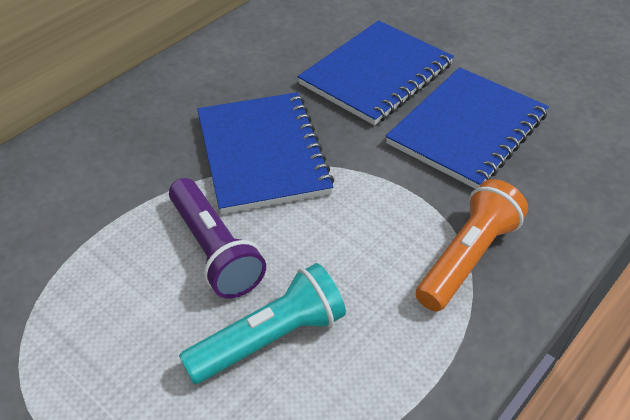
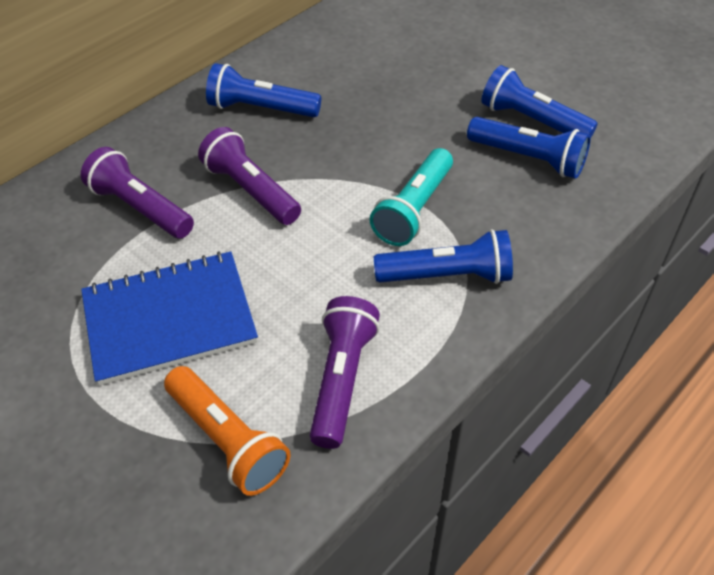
blue flashlight: none = 0 -> [206,63,321,117] [374,229,513,284] [467,117,591,179] [481,65,598,137] = 4
blue notebook: [197,92,334,214] [298,20,454,125] [386,67,549,189] = 3 -> [81,251,258,386] = 1
purple flashlight: [169,178,266,299] = 1 -> [81,147,194,239] [198,127,301,225] [310,296,380,449] = 3

